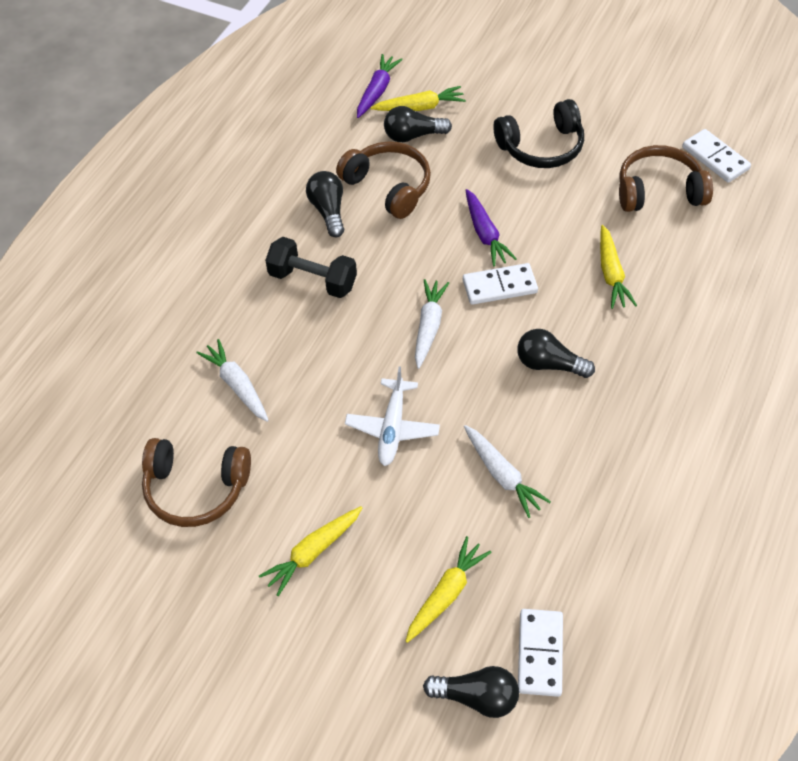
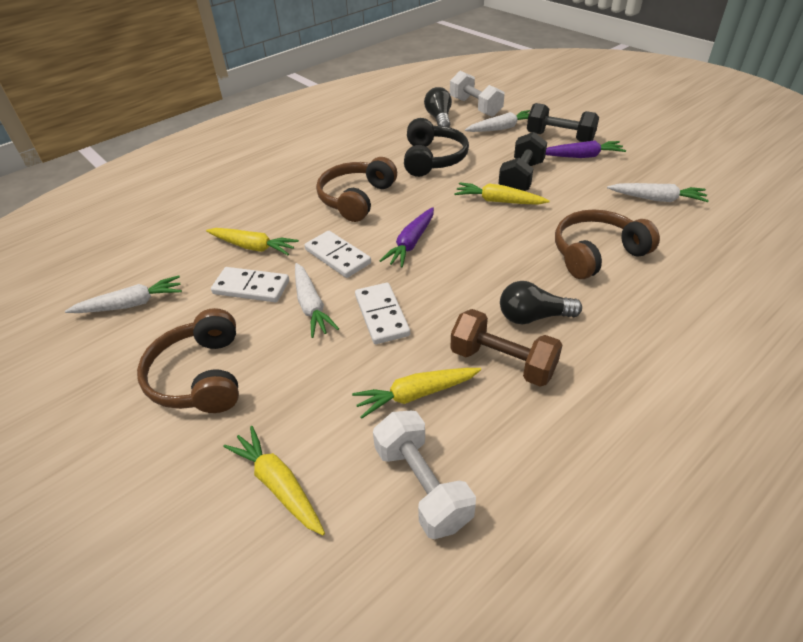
black dumbbell: [265,237,357,298] = 1 -> [498,132,547,191] [527,103,599,142] = 2
black light bulb: [306,171,344,237] [384,106,452,143] [423,666,519,718] [517,329,595,378] = 4 -> [424,87,452,127] [500,281,582,324] = 2
brown dumbbell: none = 0 -> [450,309,562,387] = 1
white carrot: [196,339,269,422] [415,279,449,369] [464,425,551,518] = 3 -> [65,275,182,313] [295,263,339,338] [465,110,530,132] [607,183,709,202] = 4
white dumbbell: none = 0 -> [373,411,476,539] [450,71,505,117] = 2
white plane: [345,366,440,466] = 1 -> none = 0

